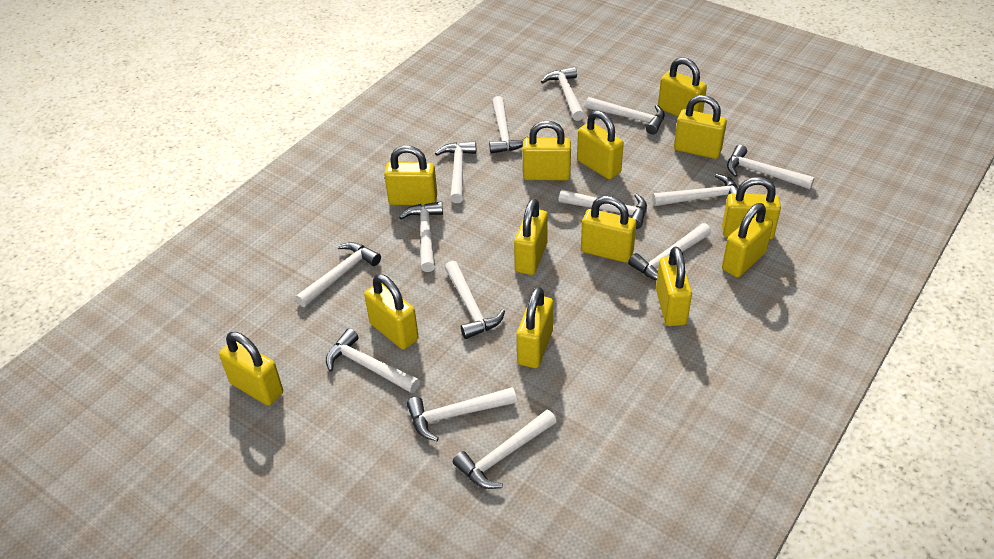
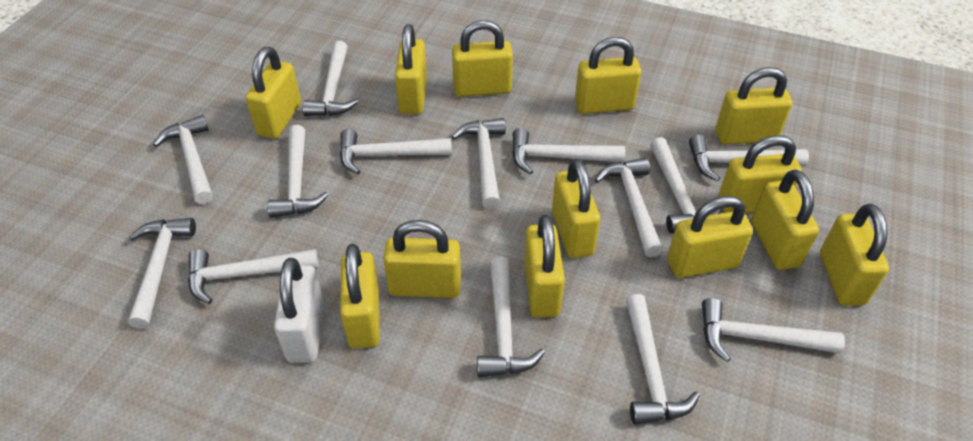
white padlock: none = 0 -> [274,258,324,363] = 1

